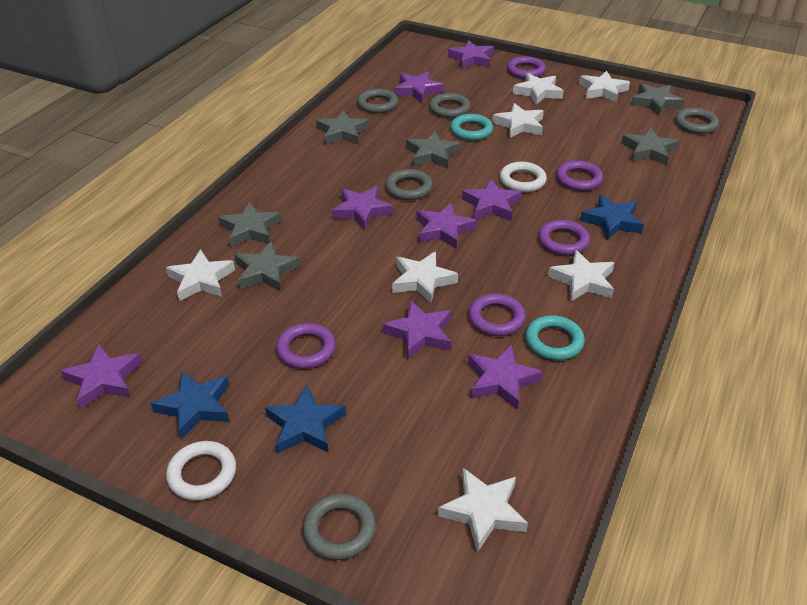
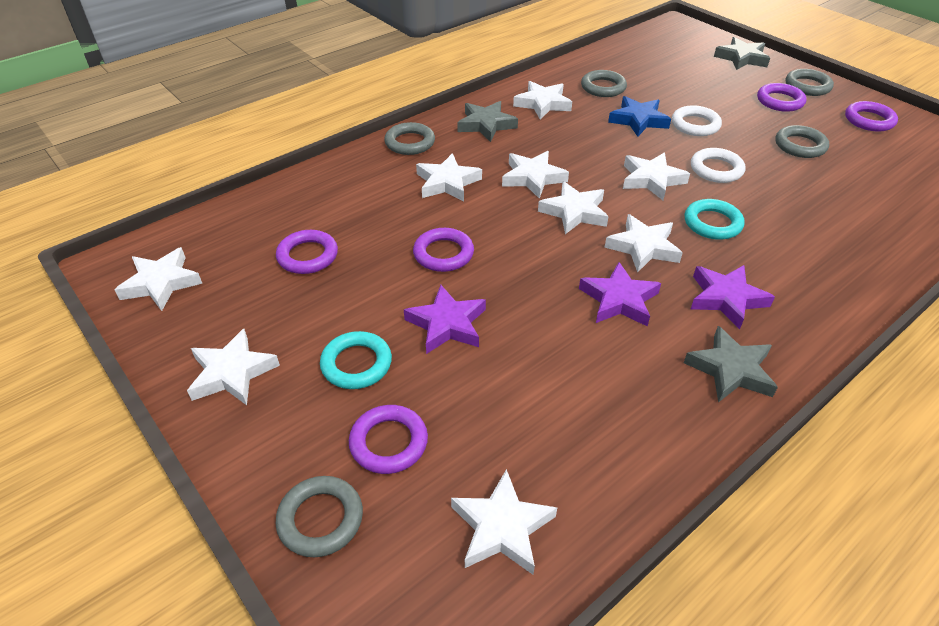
blue star: [151,371,230,439] [265,385,346,454] [580,195,644,240] = 3 -> [608,96,671,137] = 1
grey star: [218,202,282,247] [235,241,300,292] [316,110,369,145] [406,131,461,168] [621,128,679,165] [631,83,684,116] = 6 -> [457,101,518,142] [684,326,778,403] [714,37,770,70] = 3
purple star: [61,344,142,409] [332,186,393,230] [383,300,451,360] [394,71,444,103] [416,203,477,249] [448,40,494,69] [462,179,522,221] [468,345,543,410] = 8 -> [404,285,486,354] [579,262,661,326] [691,265,775,330] = 3
white star: [166,249,235,301] [392,251,458,303] [438,468,528,553] [492,103,544,138] [513,73,564,105] [548,250,614,301] [579,71,630,103] = 7 -> [115,247,202,311] [187,329,280,405] [416,153,482,201] [451,469,557,575] [502,151,569,199] [513,81,572,119] [538,181,609,234] [604,214,683,273] [623,153,690,200] = 9

